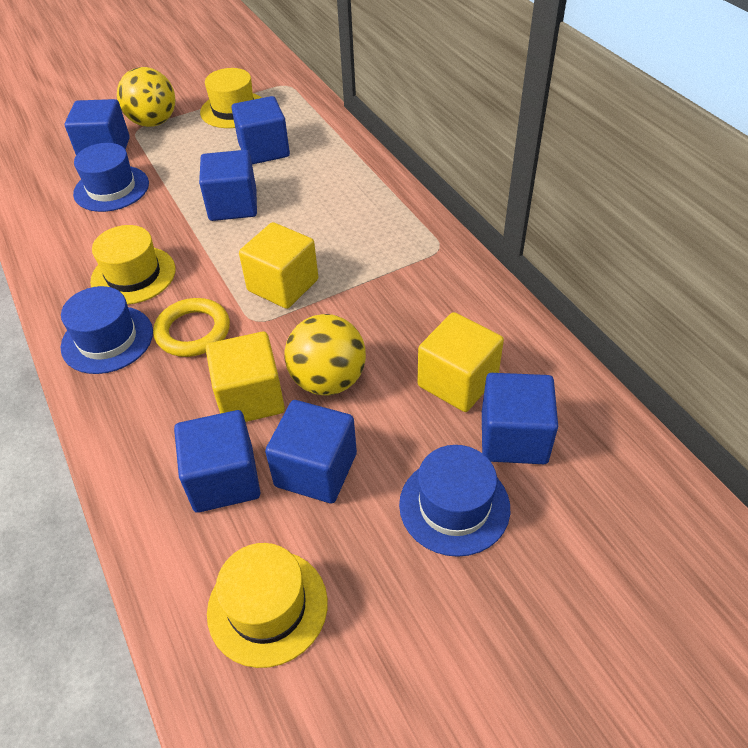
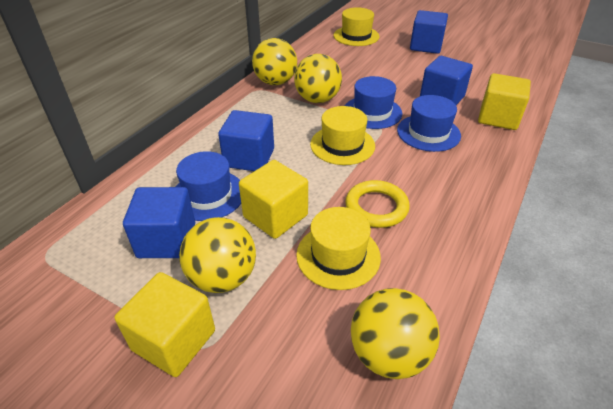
blue cube: [65,99,130,155] [174,410,260,513] [199,150,257,221] [232,96,290,165] [265,400,357,503] [482,373,558,464] = 6 -> [123,187,195,258] [218,110,274,171] [410,10,448,54] [420,56,473,105] = 4
yellow ball: [117,67,175,127] [285,314,366,395] = 2 -> [179,217,256,293] [252,38,297,85] [294,54,342,103] [351,288,440,379] = 4

